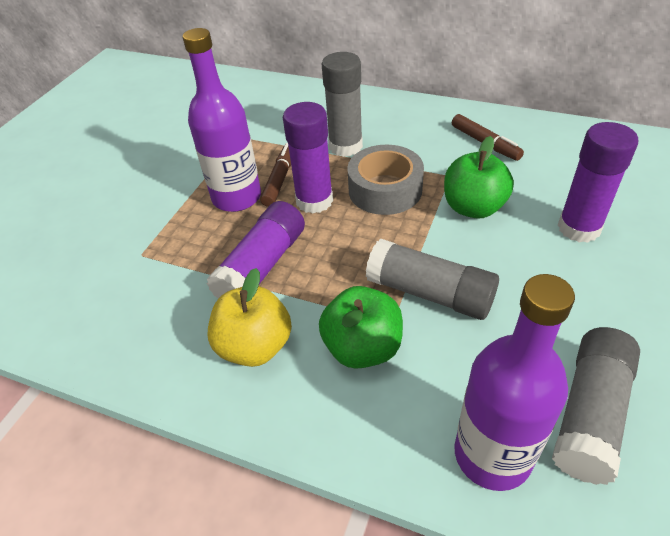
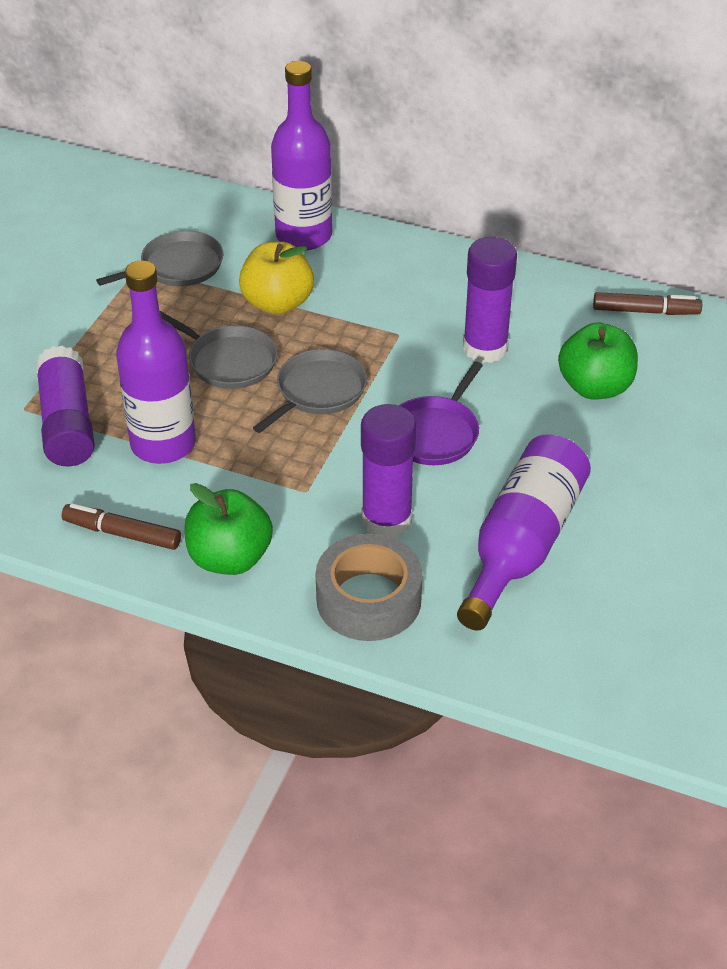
grey glue stick: [322,52,363,157] [366,238,499,320] [552,327,640,485] = 3 -> none = 0
grey pan: none = 0 -> [96,230,223,286] [160,311,277,389] [253,349,367,433] = 3
purple bottle: [182,28,261,212] [455,274,575,491] = 2 -> [116,261,196,464] [271,61,332,251] [457,434,591,630] = 3
purple pan: none = 0 -> [399,362,483,465] = 1

